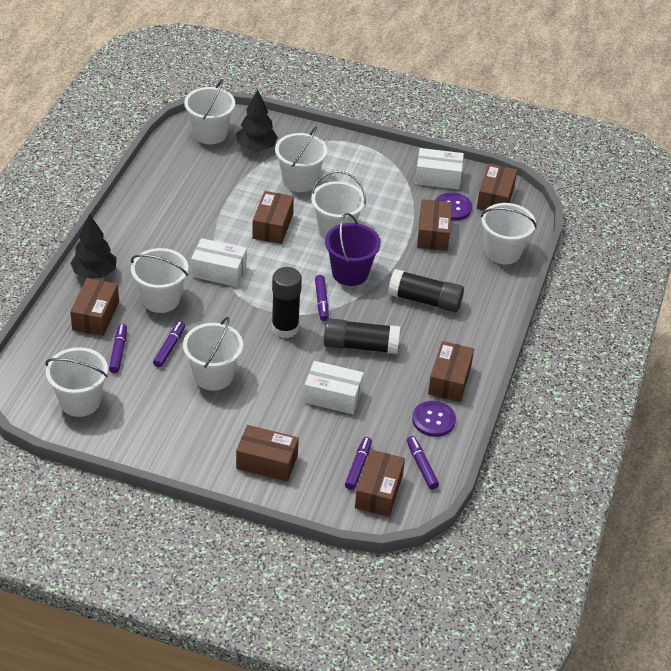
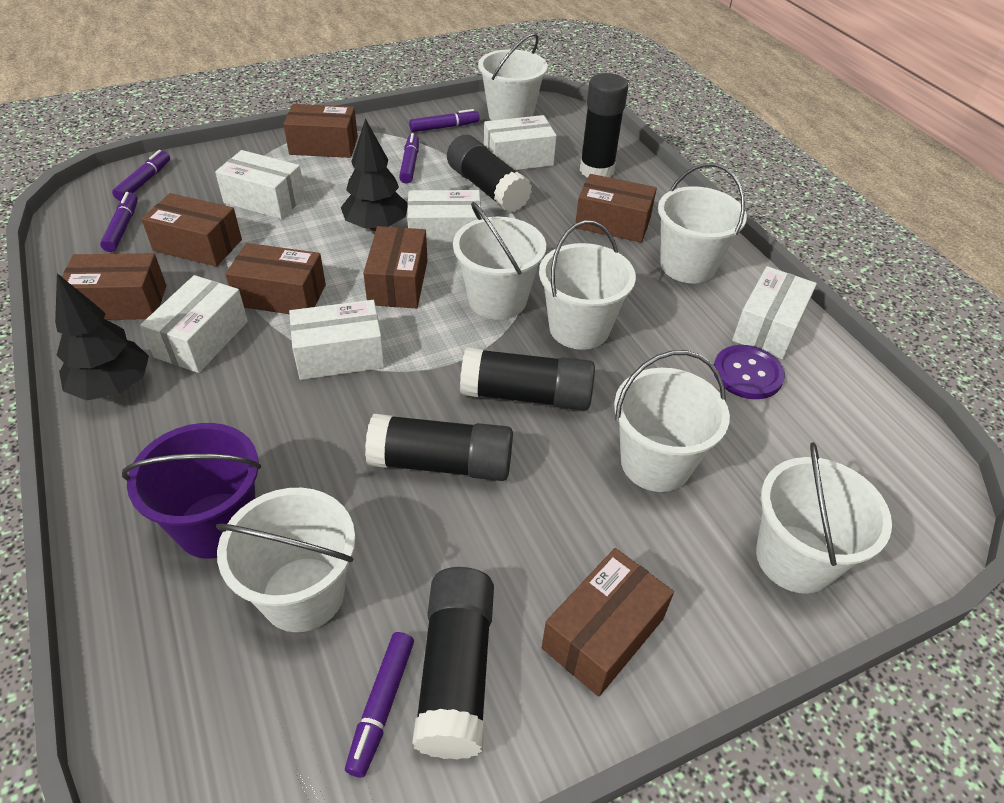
black glue stick: [272,267,302,338] [324,318,400,354] [388,269,464,312] = 3 -> [365,414,513,481] [412,567,494,759] [447,135,532,212] [460,347,595,410] [580,73,628,178] = 5
purple button: [412,401,456,437] [436,192,472,221] = 2 -> [714,345,785,399] = 1
white box: [191,238,247,287] [304,361,364,414] [415,148,464,190] = 3 -> [140,275,248,373] [215,150,305,219] [289,300,385,380] [407,190,481,249] [484,115,557,170] [732,266,817,359] = 6

